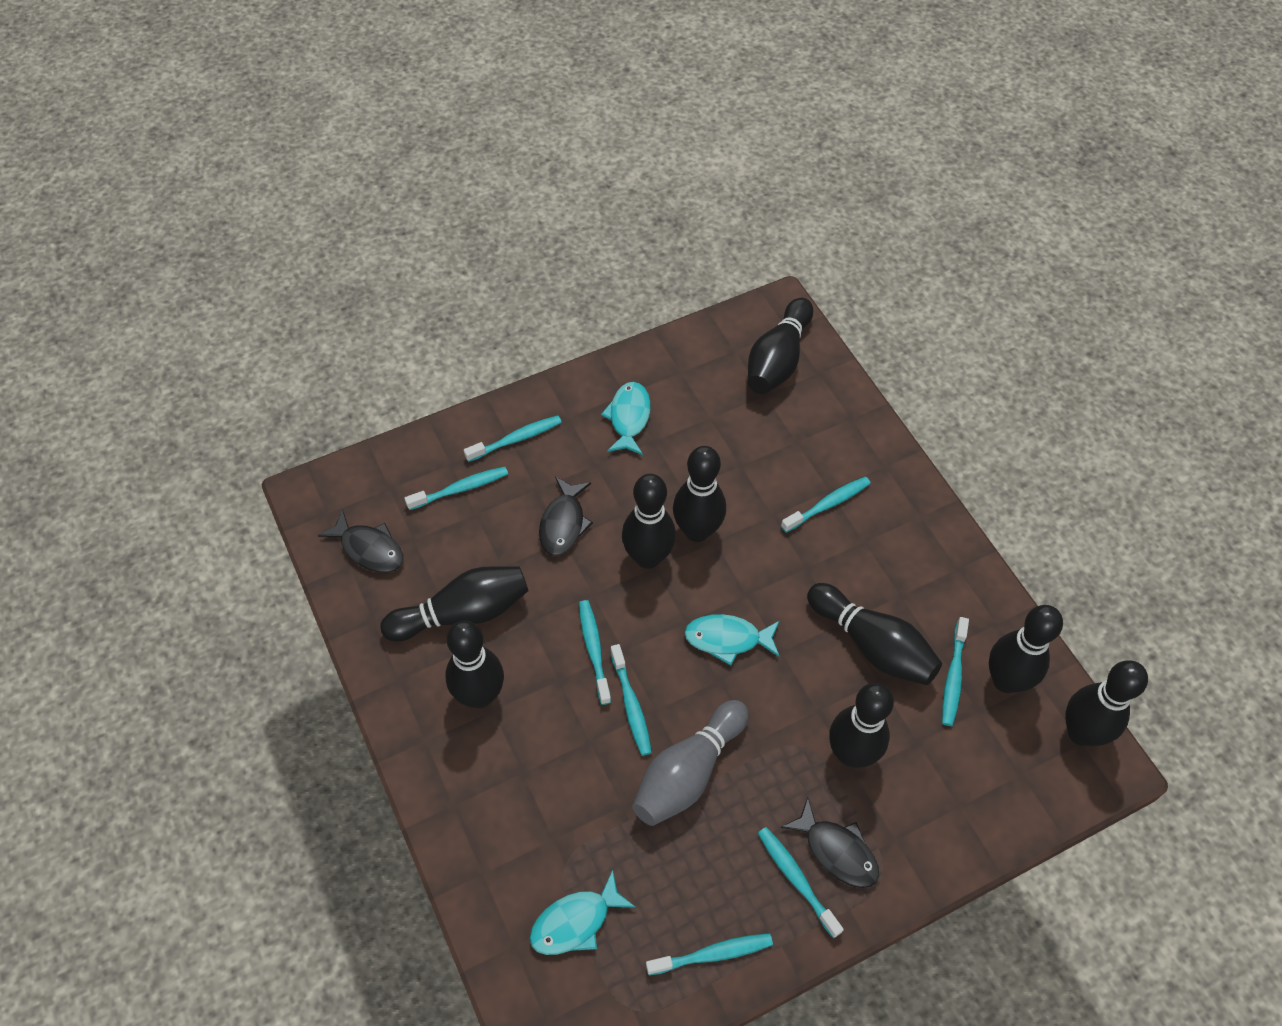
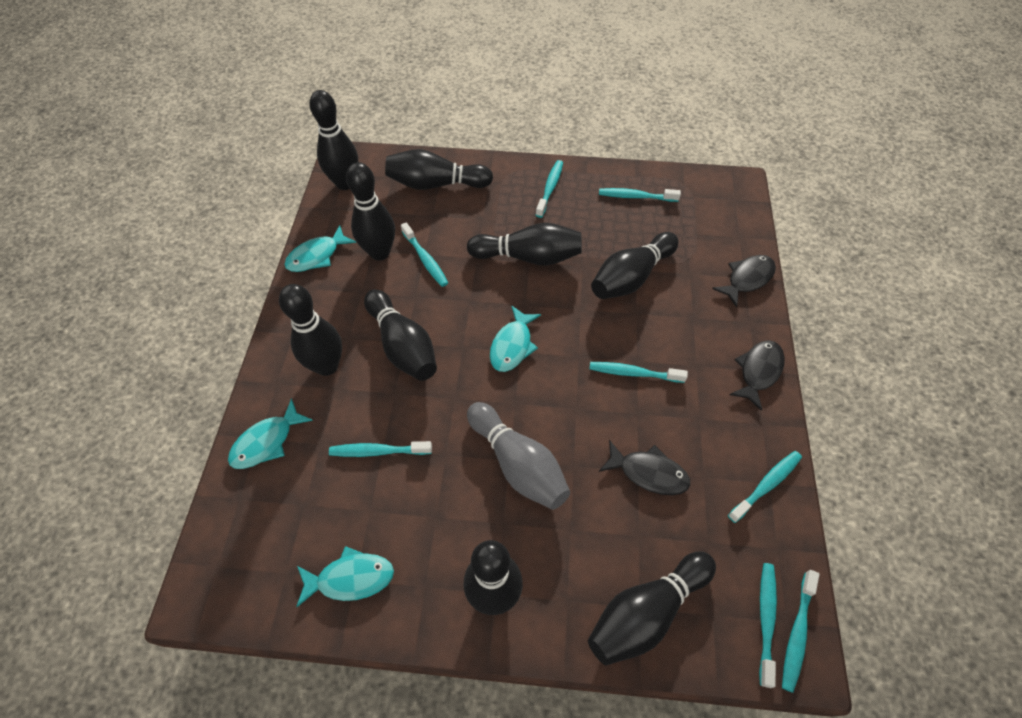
turquoise fish: [529,870,636,955] [601,382,651,455] [684,614,780,665] = 3 -> [228,399,313,469] [284,225,356,272] [296,546,394,607] [490,306,541,372] = 4

